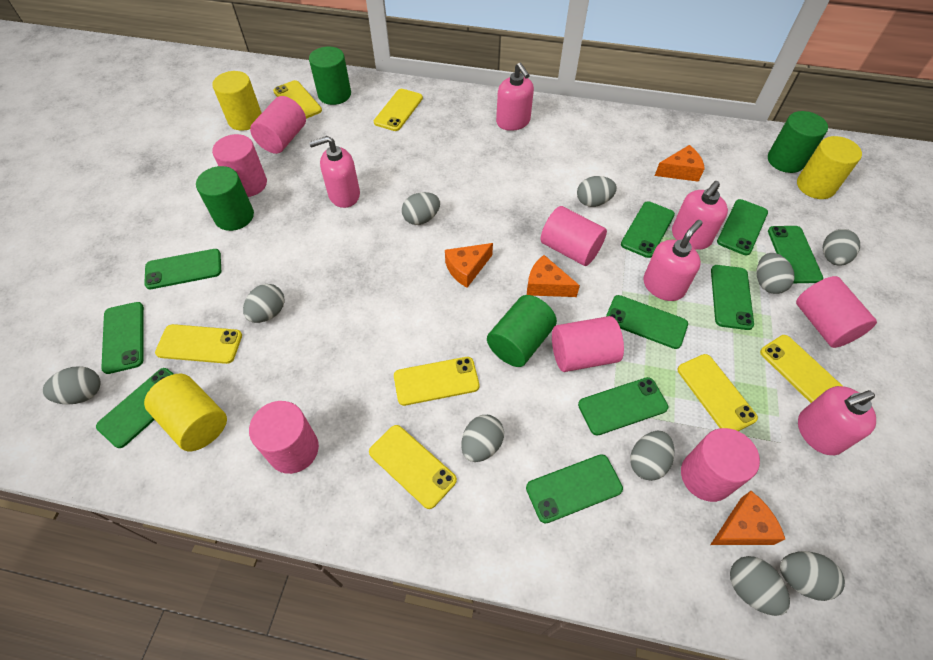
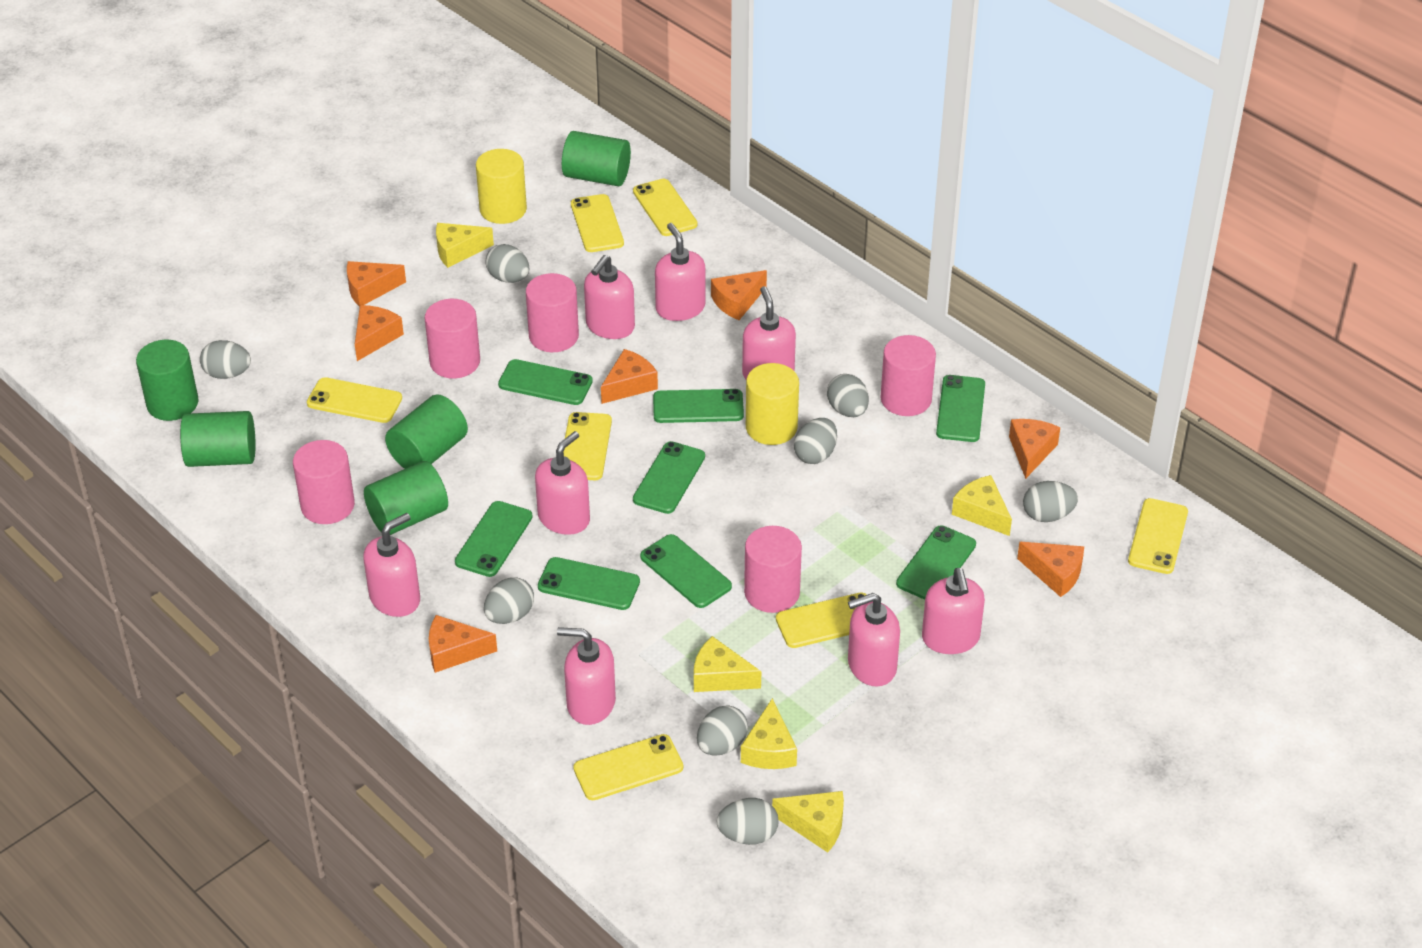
green cylinder: [196,166,254,231] [309,46,351,105] [487,295,557,367] [768,111,828,173] = 4 -> [136,340,198,421] [180,411,256,467] [364,461,448,535] [385,395,468,469] [562,131,631,186] = 5
green phone: [96,368,173,448] [101,302,144,374] [144,249,221,289] [526,454,623,524] [578,377,668,436] [606,295,688,349] [621,201,675,258] [711,265,754,330] [717,199,768,255] [768,226,823,283] = 10 -> [455,501,533,577] [498,359,593,405] [538,557,640,610] [633,441,705,514] [640,534,732,608] [653,389,744,423] [896,525,976,600] [936,375,985,442] = 8
grey egg: [42,366,101,405] [243,284,285,323] [402,192,440,225] [461,415,504,462] [577,176,617,207] [630,431,674,481] [730,556,790,616] [756,253,795,294] [780,551,845,601] [823,229,860,266] = 10 -> [200,340,251,379] [484,577,534,624] [486,244,529,283] [697,705,748,756] [717,798,778,845] [794,418,837,464] [827,374,869,417] [1023,481,1078,522] = 8
orange cheese: [445,243,493,288] [527,255,580,297] [655,145,705,182] [710,491,785,545] = 4 -> [347,261,406,307] [355,305,404,361] [429,615,497,673] [601,349,658,404] [711,270,767,320] [1009,419,1060,479] [1017,542,1084,597] = 7
pink cylinder: [212,134,267,197] [249,401,319,474] [250,96,306,154] [541,206,607,266] [552,316,624,372] [681,428,760,502] [796,276,877,348] = 7 -> [293,440,355,524] [425,299,480,378] [526,273,579,352] [744,526,802,613] [880,335,936,416] = 5
pink soap dispenser: [309,136,360,208] [496,62,534,131] [643,220,703,301] [672,181,728,250] [798,386,876,455] = 5 -> [364,513,420,617] [535,431,590,535] [557,627,616,725] [584,255,635,339] [655,223,705,321] [742,286,796,379] [848,593,900,687] [922,568,985,654] = 8
yellow cheese: none = 0 -> [436,223,494,268] [694,636,761,692] [741,698,797,769] [772,791,844,852] [952,475,1012,536] = 5
yellow cylinder: [144,374,227,451] [213,71,262,131] [797,136,862,199] = 3 -> [476,149,527,224] [746,363,799,445] = 2

